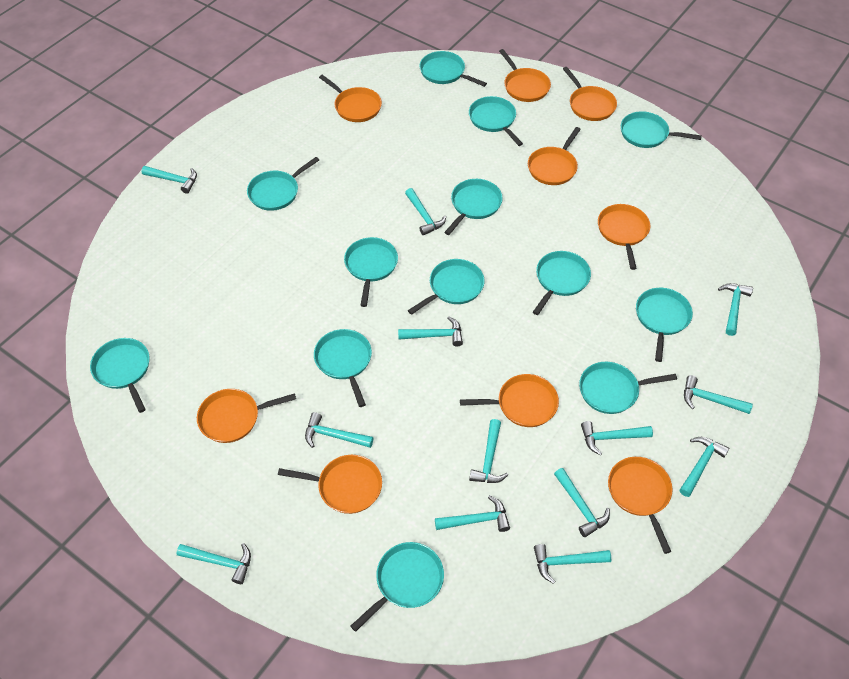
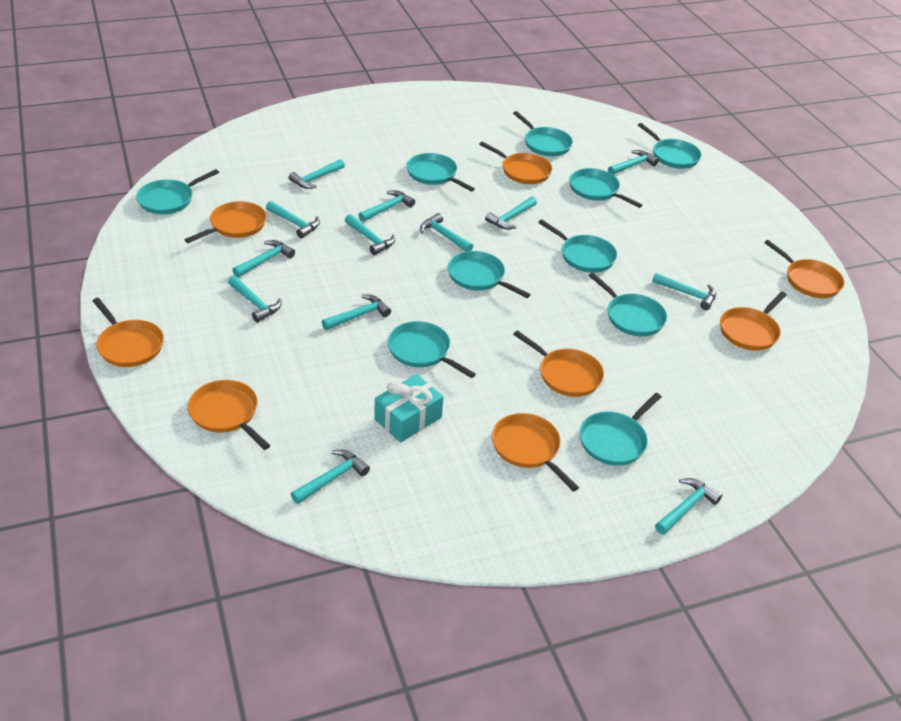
orange pan: [197,389,296,443] [278,455,382,514] [319,75,382,122] [460,374,559,427] [499,49,551,102] [528,127,581,185] [563,67,617,121] [598,204,651,270] [608,457,672,554] = 9 -> [93,298,164,367] [184,201,267,243] [188,380,270,450] [479,142,553,184] [492,413,579,491] [513,330,604,397] [720,291,787,351] [764,240,845,298] = 8
turquoise gift: none = 0 -> [374,374,444,443] = 1
turquoise pan: [90,338,150,413] [247,157,319,211] [314,329,372,407] [344,237,398,307] [350,542,444,632] [408,259,484,315] [419,51,487,87] [444,179,503,235] [469,96,523,146] [533,251,591,315] [579,362,677,414] [621,111,702,148] [636,288,693,362] = 13 -> [136,169,219,214] [387,321,476,378] [406,153,475,192] [448,251,531,298] [513,111,573,156] [538,220,617,273] [569,168,642,208] [579,393,662,466] [589,273,667,336] [638,123,702,169] = 10

